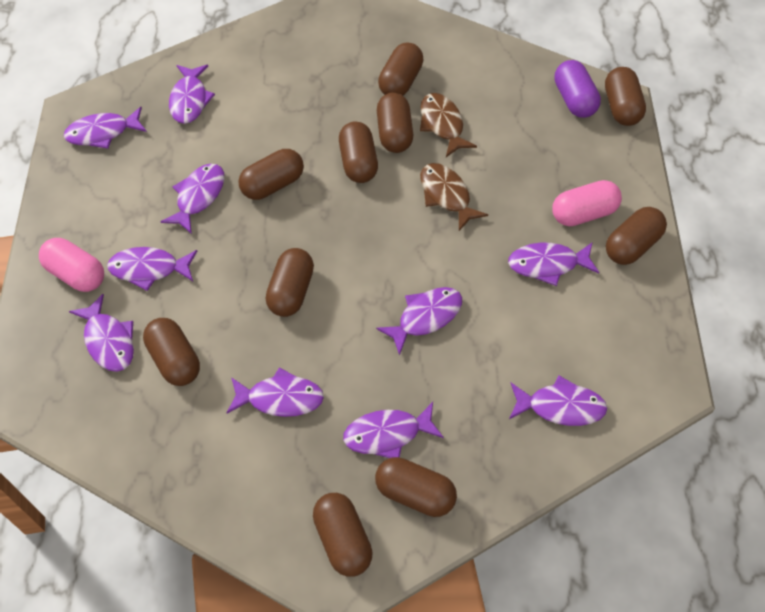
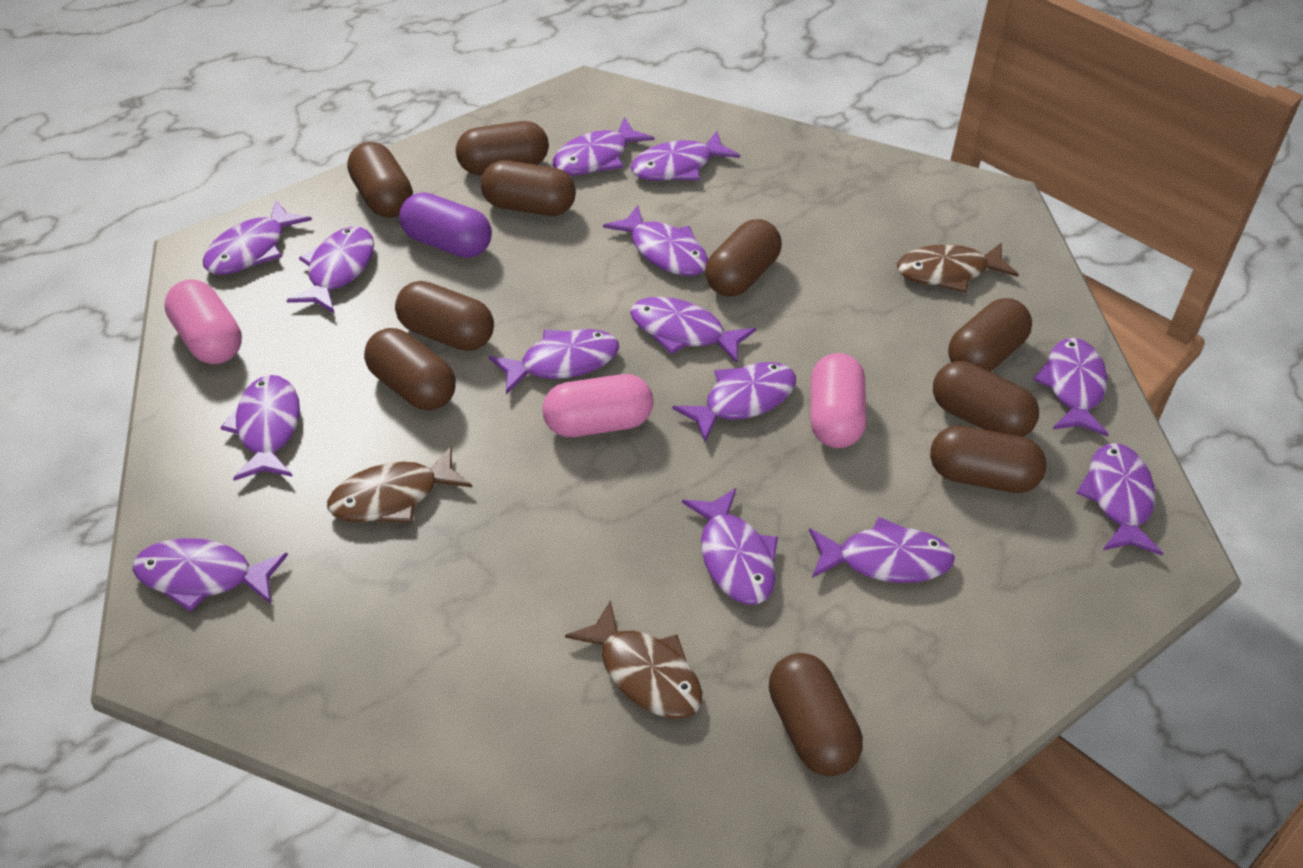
brown fish: [420,93,477,157] [420,163,488,231] = 2 -> [327,446,472,523] [565,600,702,718] [897,242,1019,293] = 3
pink capsule: [39,238,104,292] [552,180,622,226] = 2 -> [164,279,242,364] [543,374,653,437] [811,353,866,448] = 3
purple fish: [64,107,147,149] [69,294,134,372] [107,247,197,291] [160,164,224,234] [169,65,215,124] [227,367,324,417] [343,402,444,458] [376,287,462,356] [508,242,599,286] [509,375,607,426] = 10 -> [133,538,288,612] [203,200,312,275] [220,375,300,481] [287,227,374,314] [489,329,619,394] [553,117,654,175] [603,205,708,276] [630,297,756,363] [631,131,740,181] [672,362,796,442] [682,488,778,604] [809,517,955,583] [1033,338,1109,437] [1077,443,1163,555] = 14

